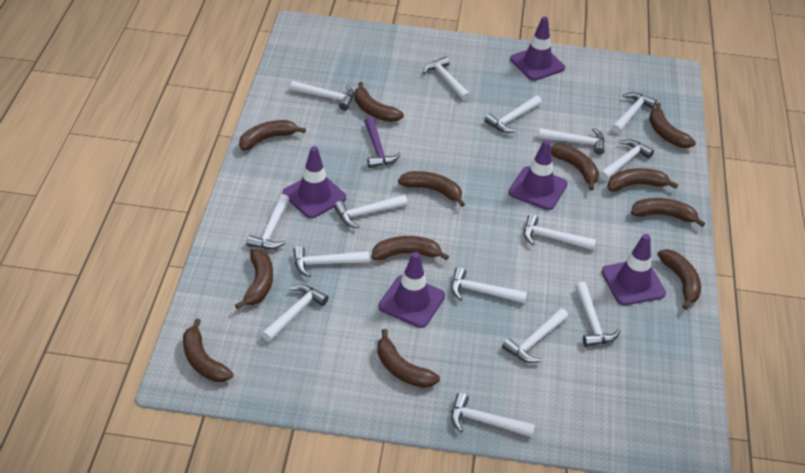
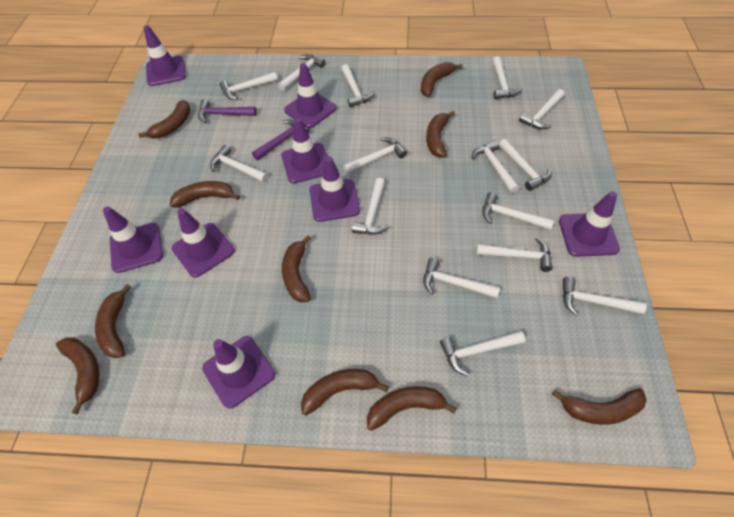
brown banana: [183,318,234,382] [235,249,273,310] [239,120,306,151] [354,82,404,122] [372,236,449,260] [377,329,440,388] [398,171,465,207] [551,144,599,191] [607,168,678,191] [631,198,705,227] [649,103,696,148] [657,249,701,309] = 12 -> [56,337,99,414] [95,284,131,358] [138,100,191,138] [170,181,240,208] [282,235,311,302] [301,369,389,416] [367,386,457,431] [421,62,463,97] [426,111,455,157] [552,388,647,425] = 10
purple hammer: [364,117,401,168] = 1 -> [198,99,257,123] [252,119,310,160] = 2
purple traffic cone: [283,146,346,218] [378,252,445,328] [508,140,568,210] [510,16,565,81] [601,234,666,305] = 5 -> [103,206,163,273] [144,25,186,86] [172,208,235,277] [202,336,275,409] [281,118,327,183] [284,63,337,128] [310,156,360,222] [559,191,620,257] = 8

